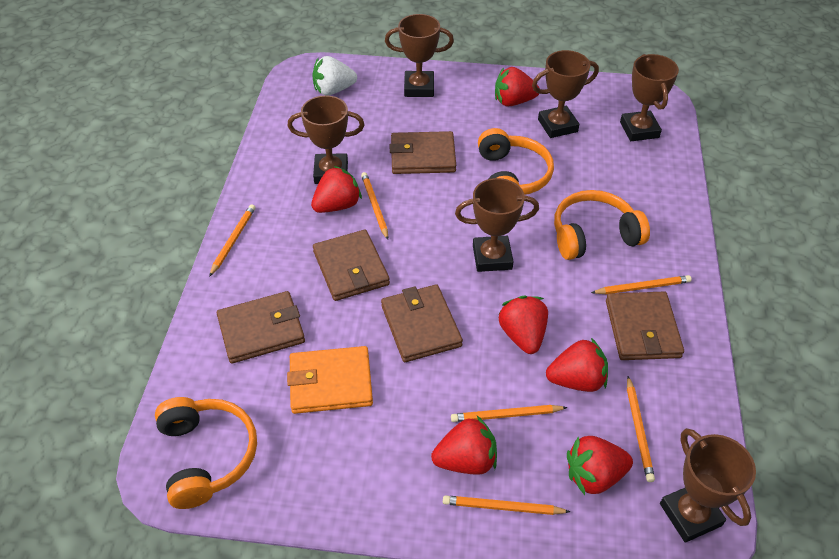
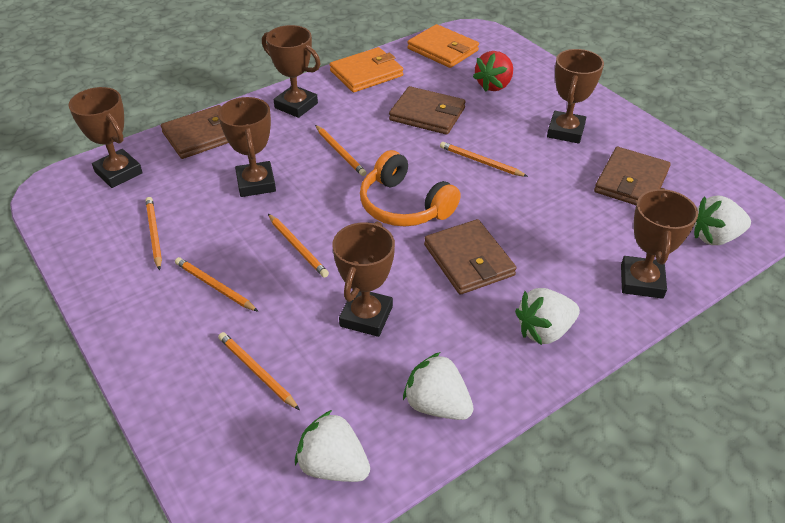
brown wallet: [217,291,305,364] [313,230,390,301] [381,284,463,362] [390,131,456,174] [606,292,684,360] = 5 -> [161,105,229,159] [389,86,466,135] [424,219,516,295] [594,147,671,205] = 4
orange headphones: [155,397,257,509] [478,128,554,195] [554,190,650,260] = 3 -> [360,150,461,226] = 1
orange wallet: [287,346,373,414] = 1 -> [330,47,403,92] [407,24,479,68] = 2
red strawberry: [311,166,362,213] [431,416,497,475] [495,67,540,106] [498,295,548,354] [546,338,608,392] [567,436,633,495] = 6 -> [473,51,513,92] = 1
white strawberry: [312,56,357,95] = 1 -> [295,410,370,482] [403,352,474,420] [515,288,580,345] [694,196,751,245] = 4

